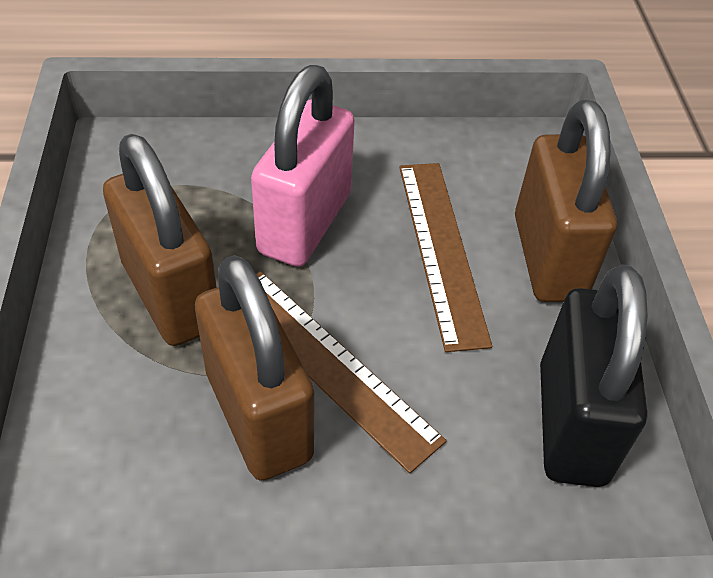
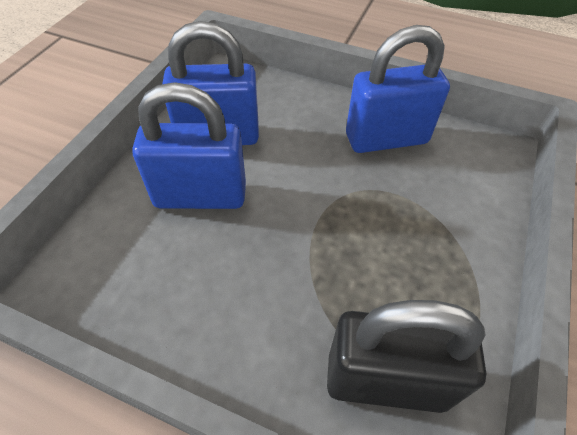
blue padlock: none = 0 -> [132,82,246,209] [162,21,259,145] [346,25,450,153] = 3
brown padlock: [103,134,217,346] [195,255,315,481] [515,100,617,302] = 3 -> none = 0
brown ruler: [256,271,447,473] [399,163,492,352] = 2 -> none = 0
pink padlock: [251,65,355,267] = 1 -> none = 0

